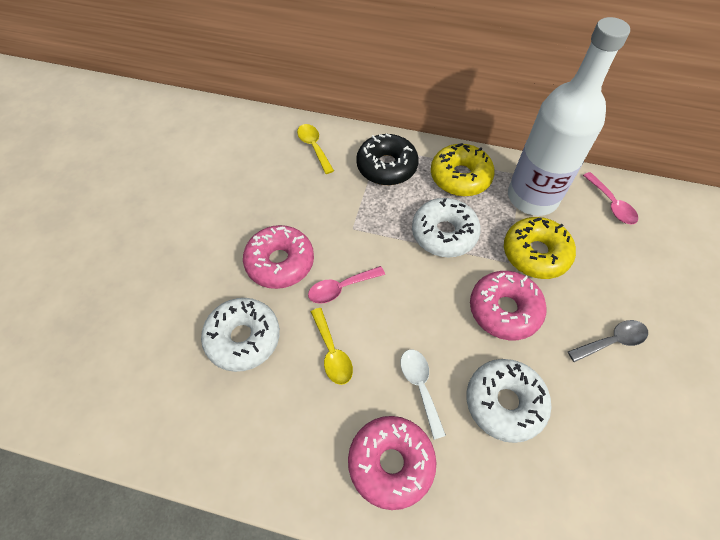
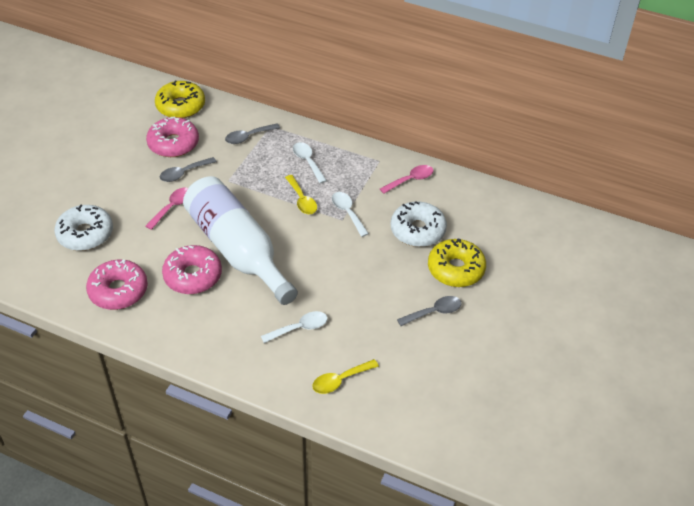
black donut: [356,133,419,185] = 1 -> none = 0
grey spoon: [568,320,648,362] = 1 -> [160,157,217,182] [225,123,280,144] [397,296,462,326] = 3
white donut: [201,298,280,372] [412,198,481,258] [467,359,552,443] = 3 -> [54,205,113,251] [391,201,447,247] = 2
white spoon: [401,349,446,440] = 1 -> [261,311,328,343] [293,142,327,183] [332,192,369,237] = 3

